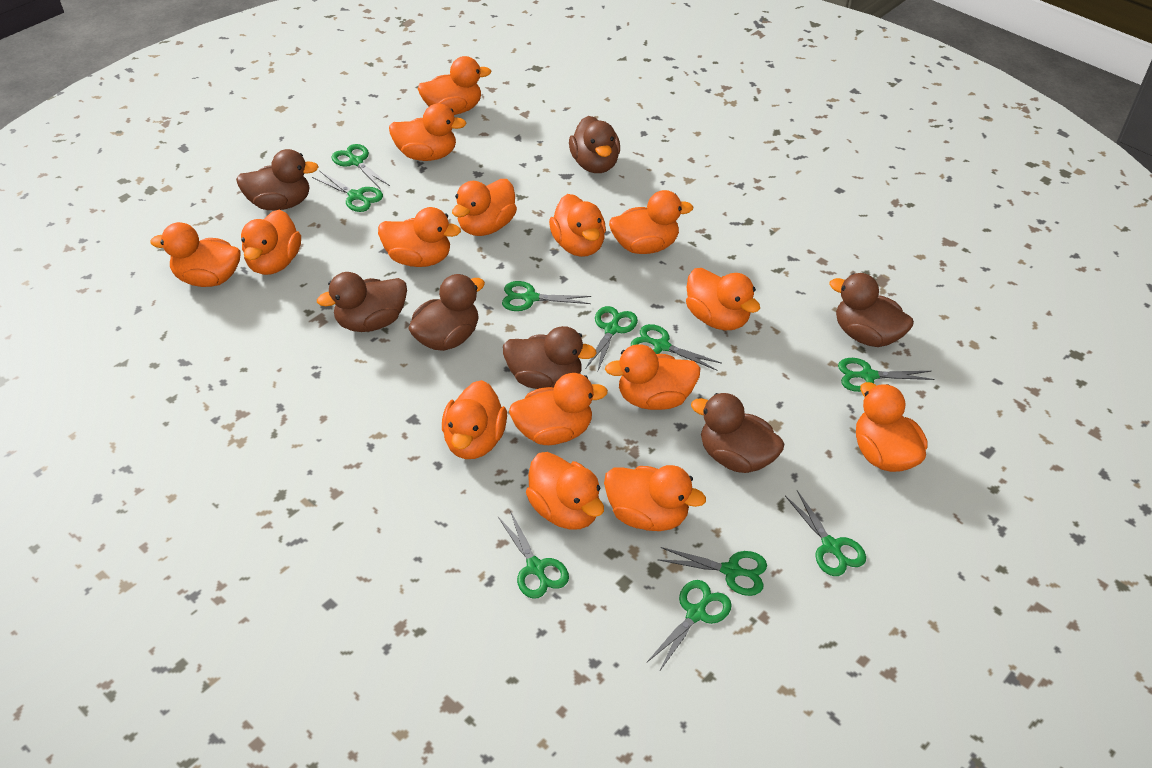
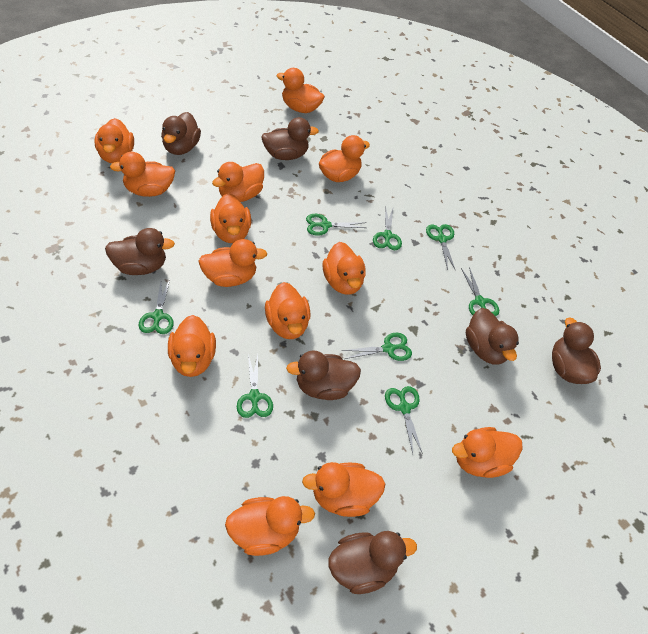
green scissors: [312,171,383,212] [332,144,390,188] [497,510,569,599] [502,281,591,311] [586,306,638,373] [631,324,722,371] [646,580,732,672] [657,547,767,596] [785,490,866,576] [838,358,935,392] = 10 -> [139,280,174,334] [237,354,273,418] [306,214,366,236] [342,333,412,361] [373,206,402,250] [385,386,423,454] [426,224,456,271] [461,267,499,316] = 8
orange duck: [150,222,241,287] [241,209,301,275] [378,207,461,267] [389,103,467,161] [417,56,491,115] [442,380,507,459] [452,179,517,236] [509,373,608,445] [526,452,604,530] [549,194,606,257] [604,465,706,531] [605,344,700,410] [609,190,693,254] [686,268,760,330] [856,382,928,472] = 15 -> [95,118,134,163] [110,152,175,197] [168,315,216,377] [198,239,268,287] [210,193,251,243] [212,162,264,202] [225,496,315,556] [265,282,311,339] [277,68,325,113] [302,462,385,517] [319,135,370,182] [323,242,366,295] [452,427,523,478] = 13

